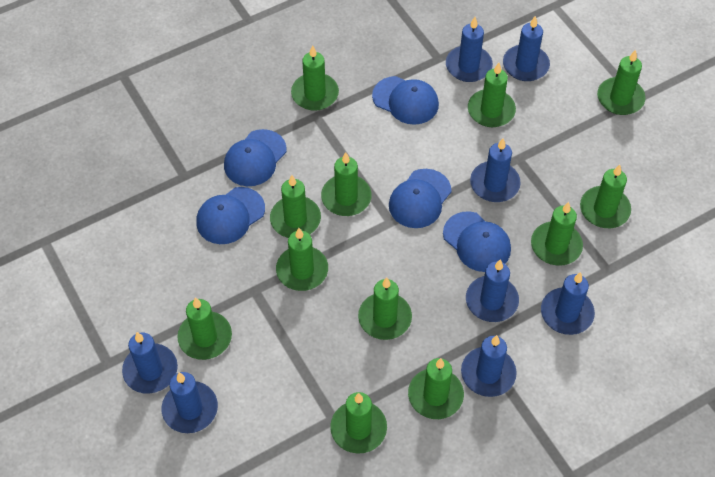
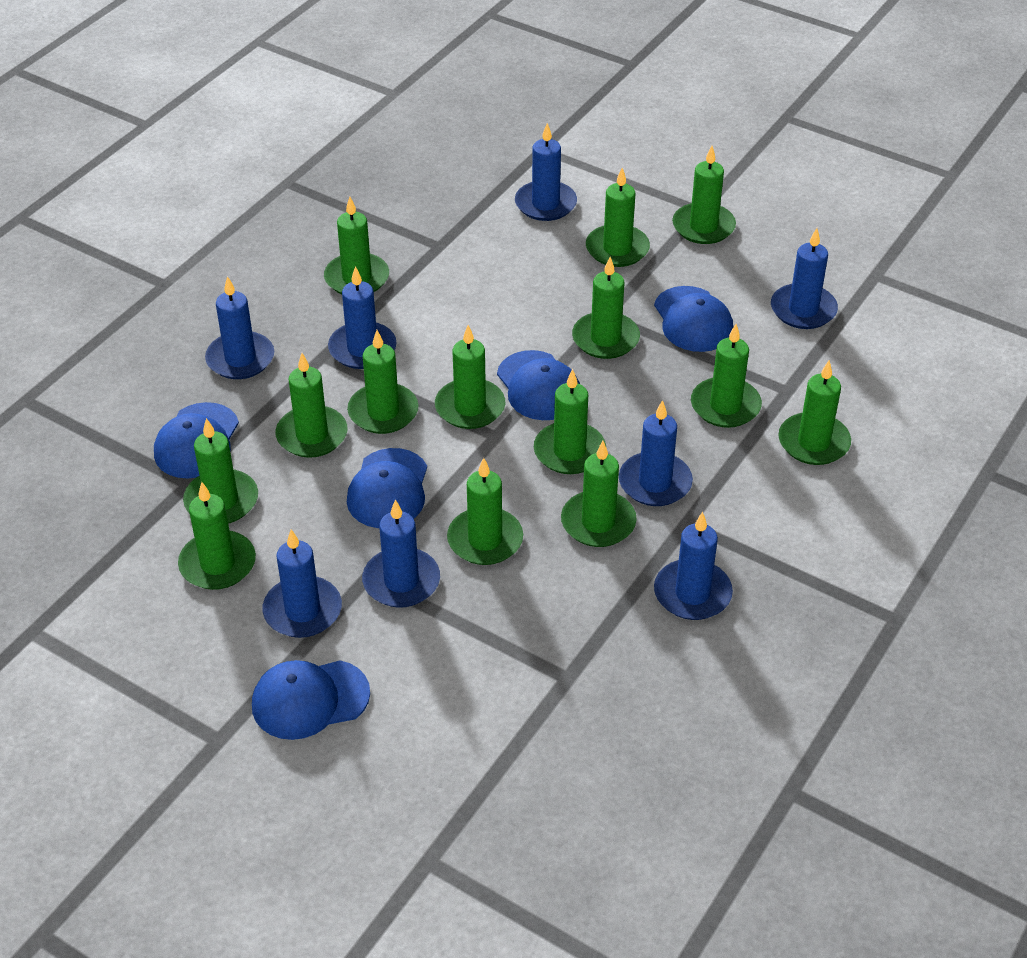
green candle: [177,297,232,360] [270,175,321,238] [276,228,328,291] [291,45,339,111] [321,152,372,216] [330,392,387,454] [358,277,412,340] [408,358,464,419] [468,63,516,127] [531,202,583,266] [580,165,631,228] [597,50,646,115] = 12 -> [178,482,256,590] [183,418,258,524] [275,353,348,458] [324,197,389,294] [347,330,419,434] [435,325,505,429] [447,458,523,565] [534,369,606,474] [561,441,637,547] [572,257,640,359] [586,168,650,267] [672,146,736,244] [691,324,762,428] [778,360,851,465] = 14

